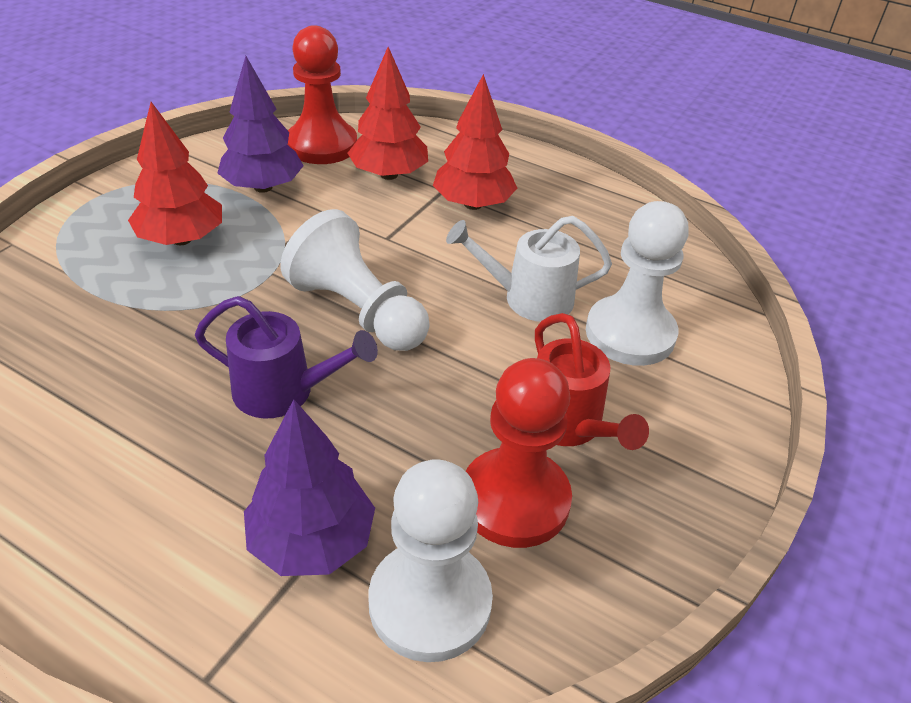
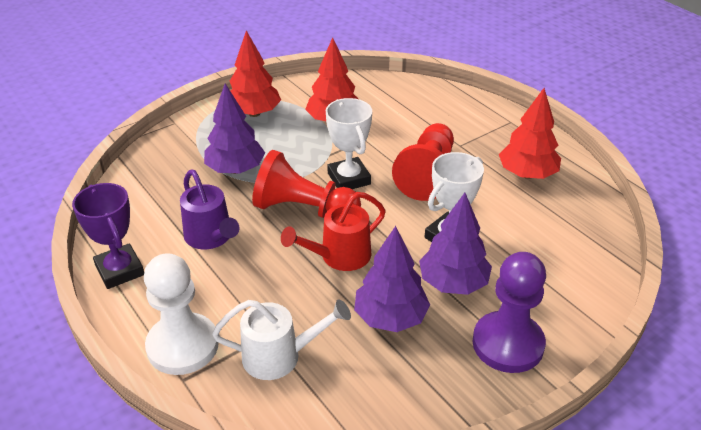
purple pawn: none = 0 -> [473,252,546,373] = 1
purple tree: [217,56,304,193] [244,399,375,576] = 2 -> [204,84,265,174] [354,226,430,332] [419,193,492,295] = 3
purple trophy: none = 0 -> [72,183,144,289] = 1
white pawn: [281,209,430,351] [368,459,493,662] [586,201,689,366] = 3 -> [144,253,219,375] = 1
white trophy: none = 0 -> [326,98,372,189] [425,152,484,242] = 2

